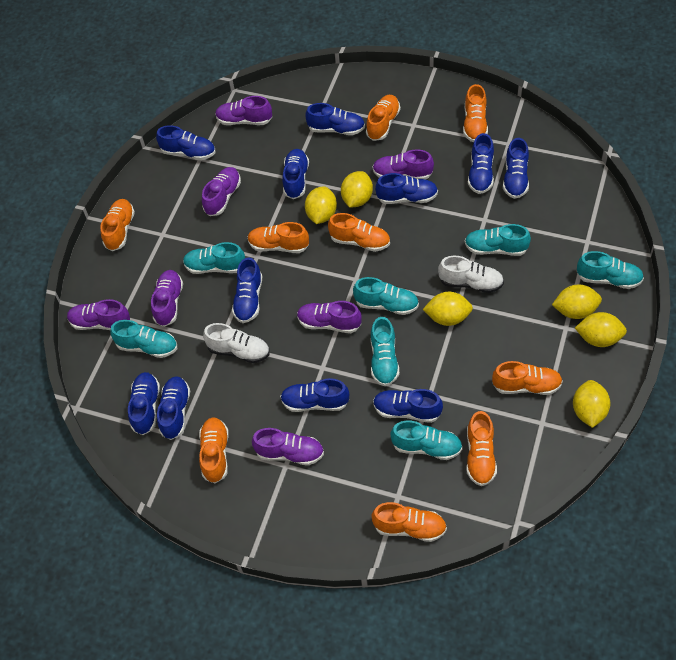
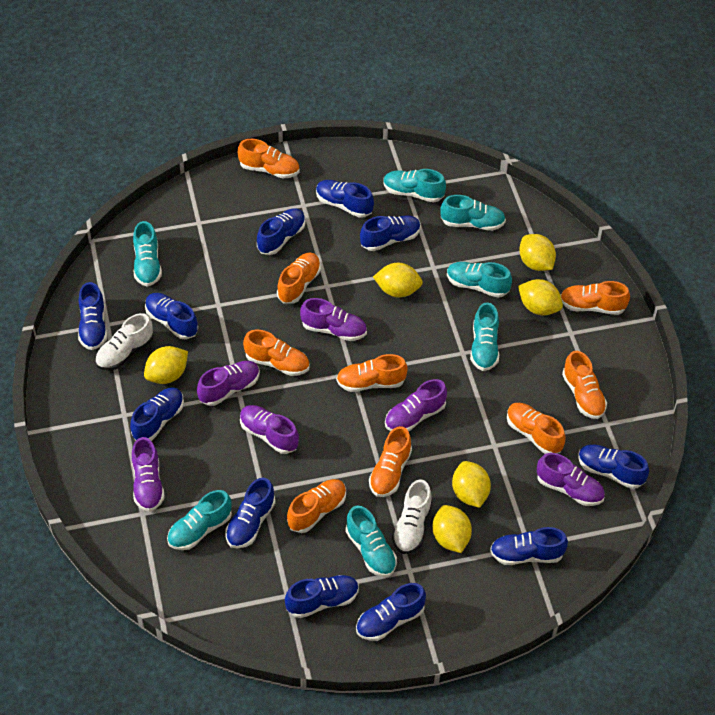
purple shoe: [67,299,130,330] [151,270,183,327] [202,167,241,216] [215,96,272,125] [252,428,324,465] [297,301,362,333] [372,149,434,180] = 7 -> [132,437,165,512] [197,361,260,406] [240,405,299,454] [300,298,367,341] [385,379,447,432] [537,453,605,506] = 6

